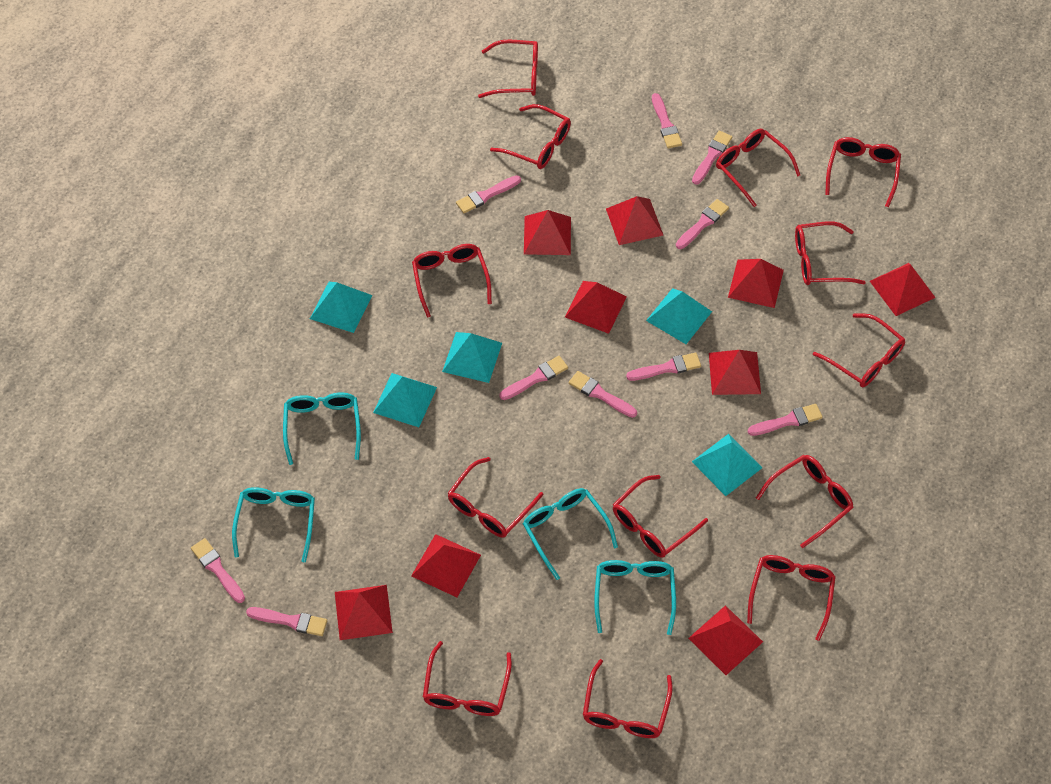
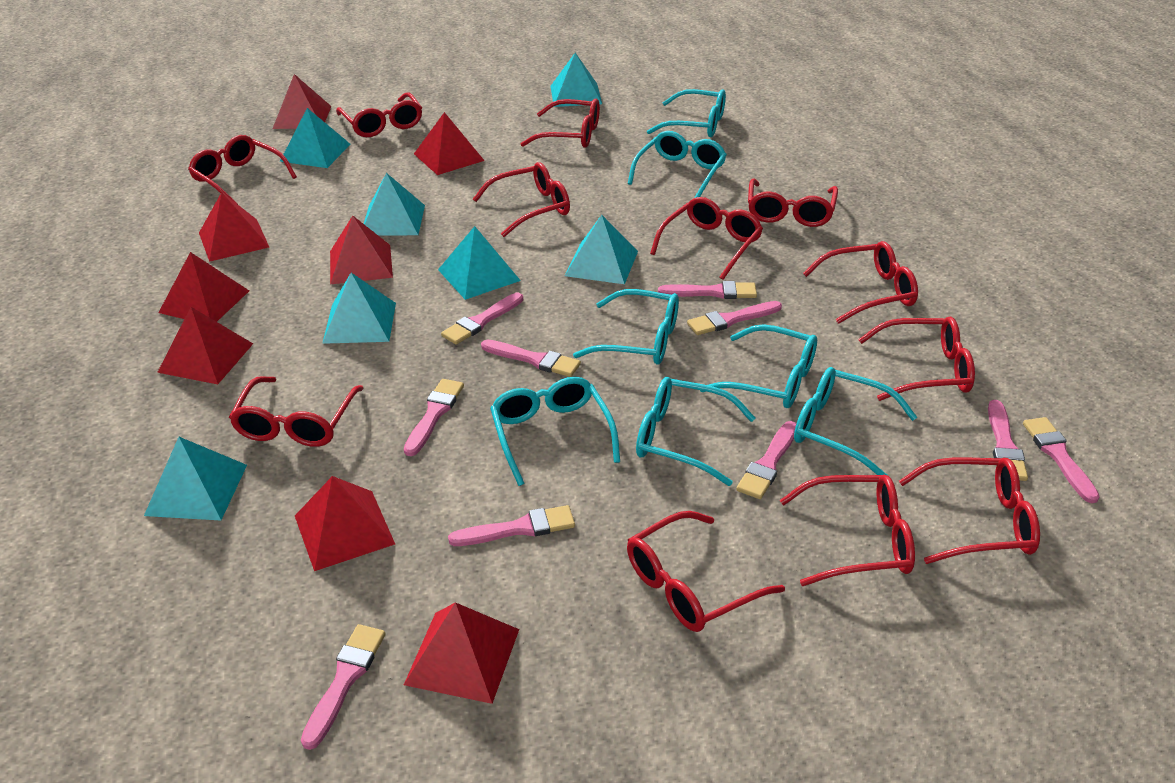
red glasses: [412,244,492,318] [423,641,512,716] [448,457,543,538] [478,40,538,98] [490,104,571,169] [583,659,673,738] [613,475,708,558] [716,129,800,207] [747,555,836,641] [756,455,854,548] [795,221,866,285] [813,313,905,387] [825,137,901,207] = 13 -> [188,135,297,204] [229,376,363,447] [336,92,422,137] [473,162,570,237] [521,99,600,148] [627,511,785,632] [650,197,763,280] [748,178,838,227] [780,475,915,586] [803,241,918,324] [858,317,975,401] [899,457,1040,564] = 12
red pyramid: [335,585,393,640] [411,534,481,597] [524,210,571,255] [565,281,627,334] [606,196,663,245] [688,605,763,675] [709,350,761,395] [728,259,784,308] [870,263,936,316] = 9 -> [157,307,253,384] [158,252,249,322] [199,192,269,262] [273,74,331,129] [295,476,395,571] [330,216,393,284] [404,602,519,704] [414,112,485,175] = 8
turquoise glasses: [232,487,315,563] [283,393,361,465] [523,488,618,580] [594,560,676,635] = 4 -> [490,377,620,486] [573,289,679,365] [628,131,727,198] [636,377,755,486] [647,89,726,137] [700,324,817,408] [794,367,917,475] = 7
turquoise pyramid: [310,282,372,333] [373,373,437,427] [442,332,502,383] [646,288,712,344] [692,434,763,496] = 5 -> [144,437,247,521] [280,108,350,168] [322,273,396,344] [364,173,425,236] [438,226,521,300] [550,53,602,107] [565,215,638,284] = 7

